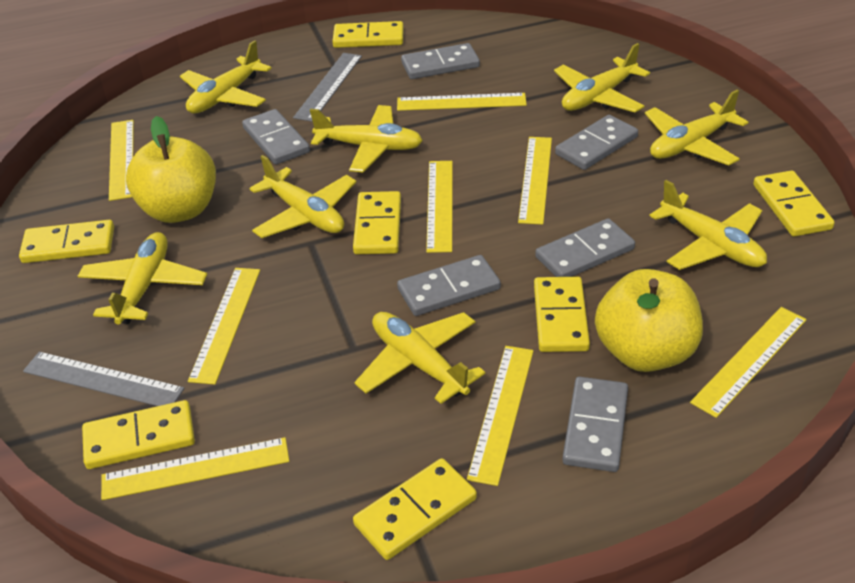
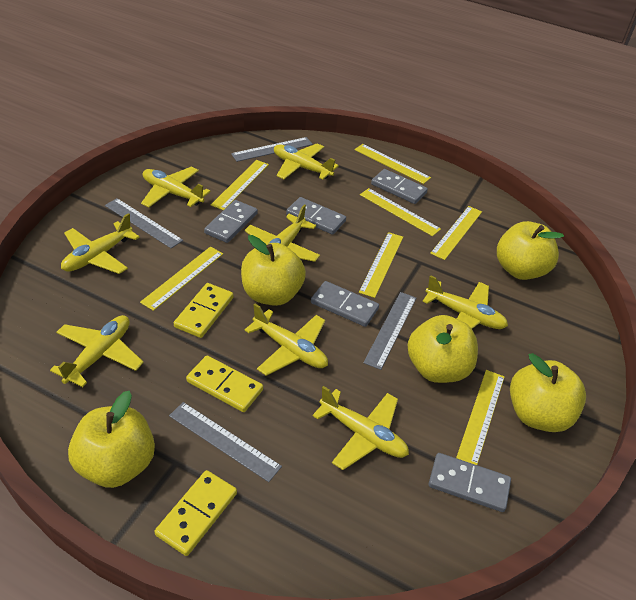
grey domino: [242,109,310,164] [397,255,501,316] [401,43,480,79] [535,218,635,277] [555,115,638,170] [562,377,628,472] = 6 -> [204,200,258,243] [286,197,346,235] [311,281,379,327] [371,169,428,204] [429,453,511,512] = 5
grey ruler: [23,352,184,406] [293,53,362,122] = 2 -> [105,198,183,248] [169,402,282,482] [231,137,313,162] [363,292,416,370] = 4
yellow apple: [126,116,216,223] [595,269,703,372] = 2 -> [68,391,155,488] [241,235,306,306] [408,315,478,383] [497,221,564,280] [510,353,586,432] = 5
yellow domino: [19,220,114,263] [82,400,195,469] [332,21,404,48] [353,191,401,254] [353,458,477,560] [534,277,590,352] [753,170,835,237] = 7 -> [154,470,237,556] [174,283,234,338] [186,355,263,412] = 3
yellow ruler: [101,437,289,500] [109,120,134,201] [188,268,260,385] [397,93,527,111] [426,161,453,253] [467,346,534,486] [518,137,552,225] [690,307,806,418] = 8 -> [140,247,223,311] [211,160,269,210] [355,144,431,184] [359,232,403,298] [360,188,441,236] [430,206,482,260] [456,370,504,465] = 7

